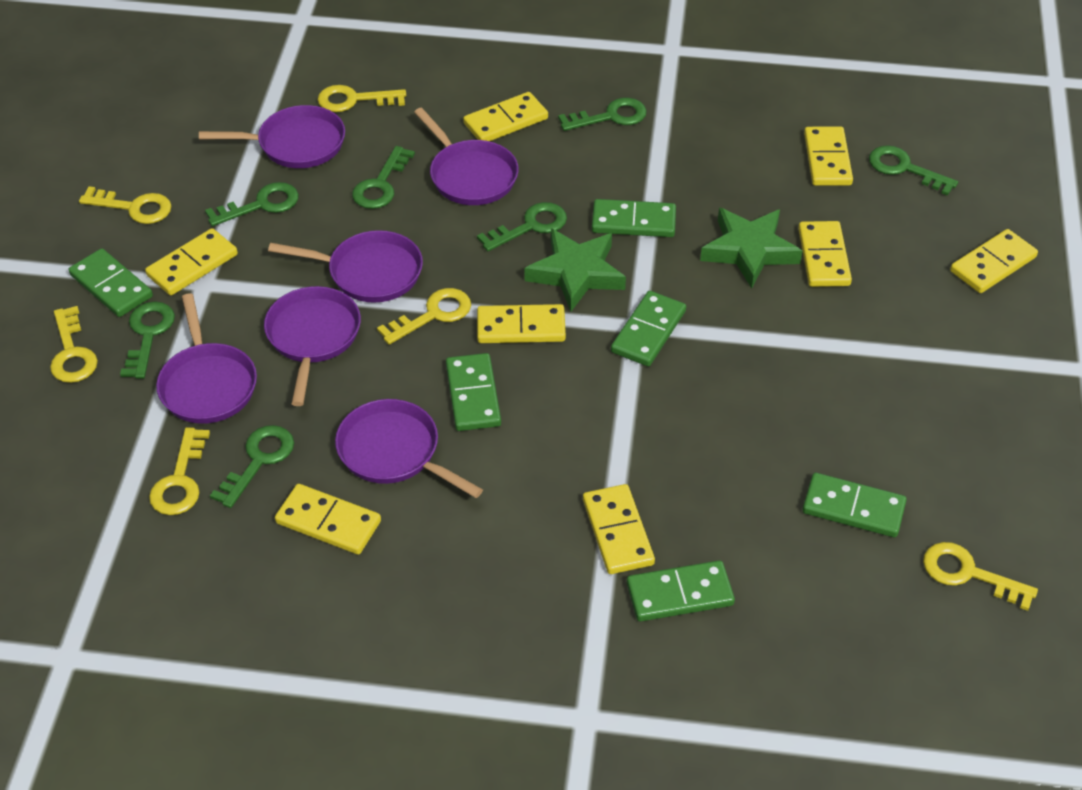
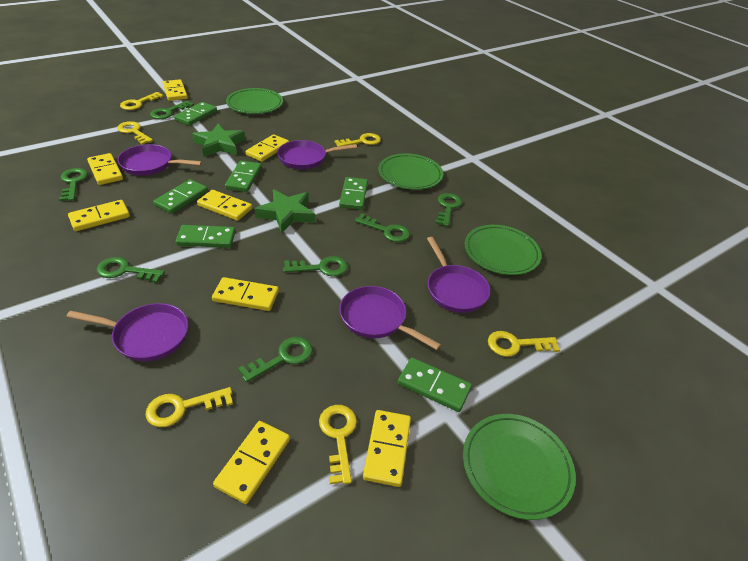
green plate: none = 0 -> [226,88,283,114] [378,153,443,190] [463,414,576,520] [465,225,542,275] = 4
purple pan: [156,293,257,424] [199,105,345,168] [264,286,361,406] [268,230,423,303] [335,399,483,498] [414,108,519,205] = 6 -> [66,303,188,361] [117,144,202,175] [277,140,357,169] [339,286,441,350] [427,237,490,313] = 5

